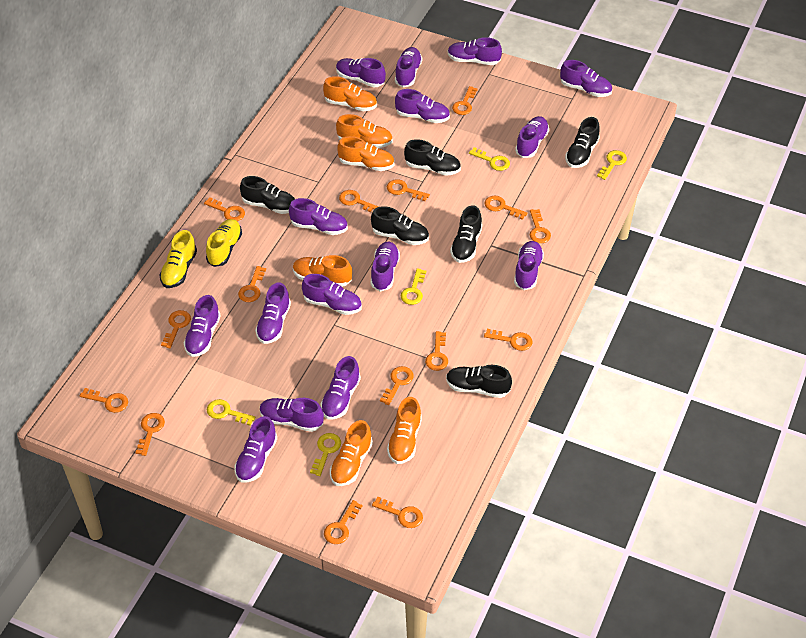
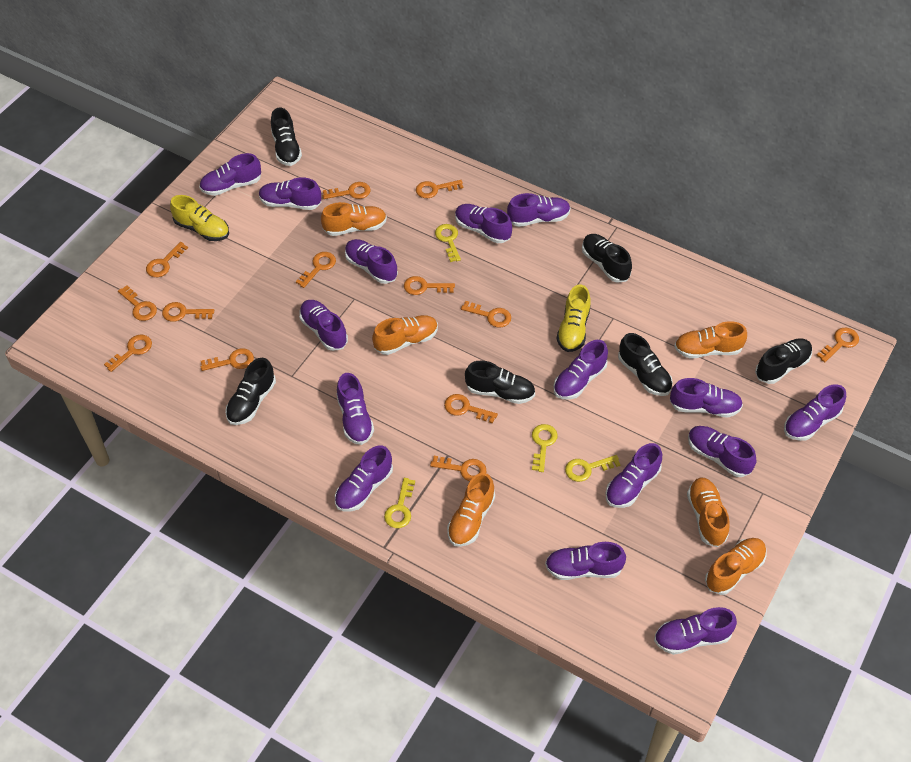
orange key: [80,388,128,413] [135,413,165,456] [161,310,191,348] [204,197,245,221] [238,266,266,302] [324,500,362,544] [339,190,378,212] [372,497,423,528] [380,366,414,405] [387,179,430,201] [425,331,448,371] [452,86,478,115] [484,196,528,220] [484,329,532,351] [530,209,551,243] = 15 -> [104,335,152,372] [118,285,157,321] [146,242,188,277] [162,302,214,322] [201,348,254,371] [296,252,336,288] [323,182,371,199] [404,276,455,295] [416,180,463,198] [430,456,486,481] [444,394,498,423] [461,301,511,327] [816,328,859,362] = 13
yellow key: [207,399,255,426] [310,433,341,476] [401,268,426,305] [469,147,510,171] [597,150,627,180] = 5 -> [384,478,415,528] [435,224,461,262] [532,424,558,472] [565,455,621,482] = 4

